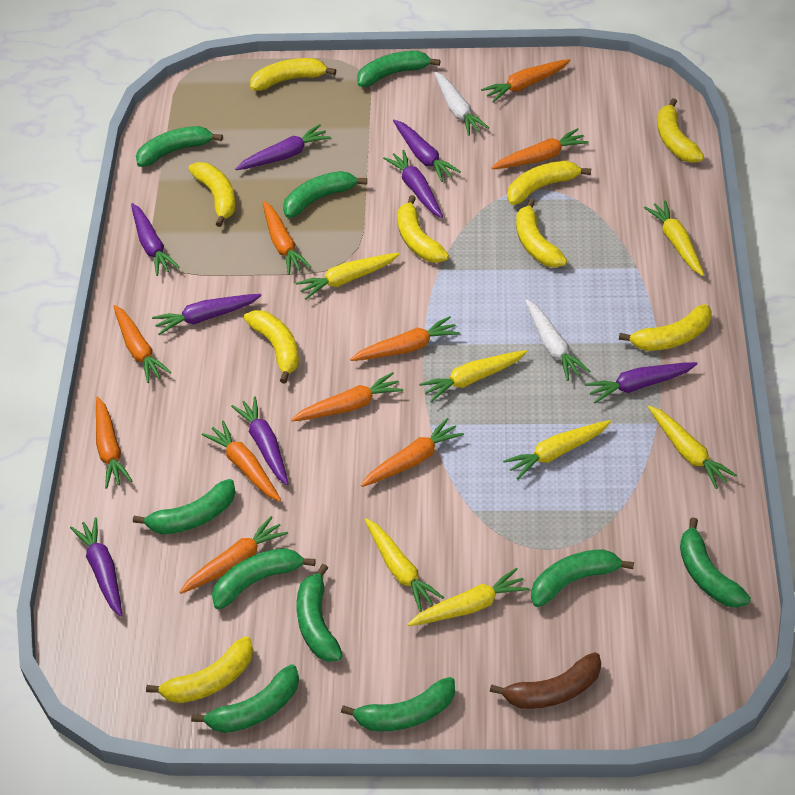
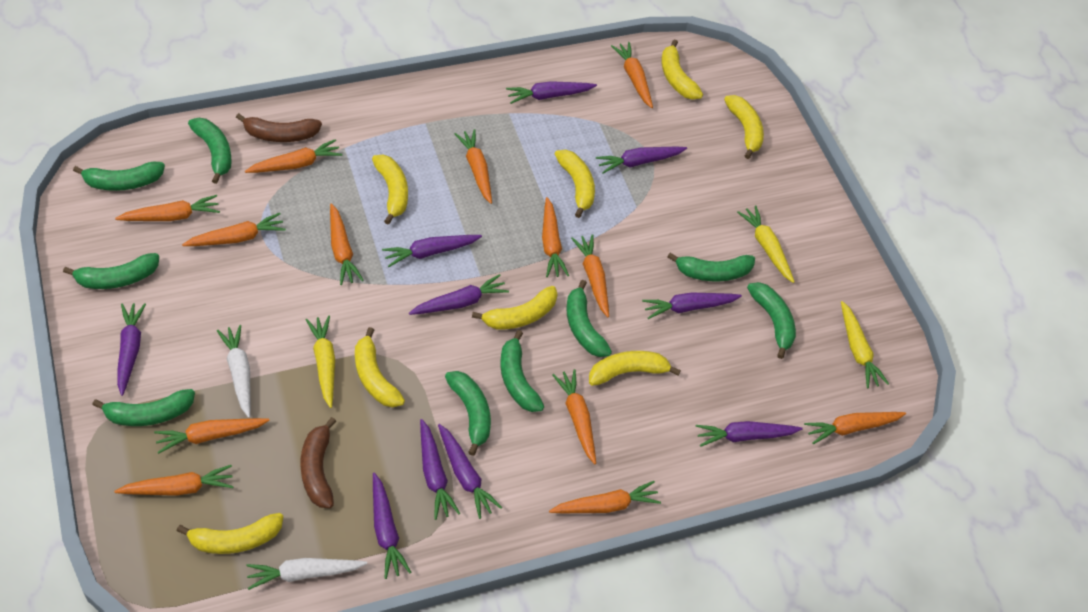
brown banana: [490,652,601,709] = 1 -> [236,113,322,142] [300,417,336,508] = 2
green banana: [133,479,236,534] [136,126,223,167] [191,664,299,733] [212,548,316,609] [283,171,367,218] [296,564,343,662] [341,677,455,731] [357,51,440,87] [531,549,634,607] [680,517,751,608] = 10 -> [63,253,159,289] [73,162,165,191] [92,389,195,426] [188,118,232,184] [445,371,491,456] [501,330,544,412] [566,280,612,357] [667,253,755,282] [747,282,796,359] = 9
orange carrot: [96,396,132,489] [113,305,171,383] [180,516,288,594] [202,421,281,502] [262,201,311,275] [291,372,403,421] [350,316,460,361] [361,418,464,487] [481,59,570,103] [491,128,589,169] = 10 -> [114,465,234,496] [115,195,220,221] [154,418,270,454] [182,213,286,246] [245,139,342,173] [330,204,364,285] [454,129,492,204] [542,197,569,277] [549,481,661,513] [552,369,596,464] [571,234,609,317] [611,42,653,108] [804,412,906,444] = 13
purple carrot: [70,517,122,617] [131,203,180,276] [152,294,262,335] [231,396,289,485] [235,124,331,170] [383,150,443,218] [393,120,461,182] [585,362,698,403] = 8 -> [117,303,146,396] [373,473,411,579] [382,235,482,267] [409,274,509,315] [420,419,460,520] [438,424,502,519] [506,81,597,104] [596,147,687,174] [642,293,742,319] [696,421,803,447] = 10
yellow banana: [146,636,253,703] [189,162,236,227] [244,310,299,383] [250,58,336,91] [397,195,449,263] [507,161,591,205] [516,198,567,267] [619,304,712,351] [657,98,704,163] = 9 -> [177,513,283,554] [355,327,405,407] [372,154,408,225] [472,286,557,329] [555,150,595,218] [589,351,681,386] [661,39,703,100] [724,95,764,159] = 8
yellow carrot: [296,253,400,299] [364,518,444,612] [408,568,529,626] [419,350,527,402] [503,420,611,480] [644,200,704,276] [648,406,737,489] = 7 -> [306,316,335,408] [737,206,795,283] [841,301,889,388] = 3

